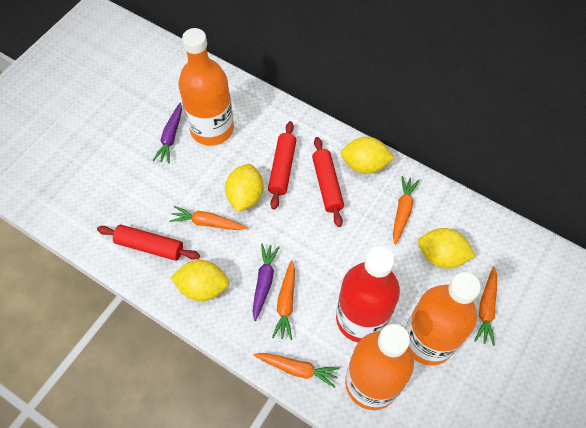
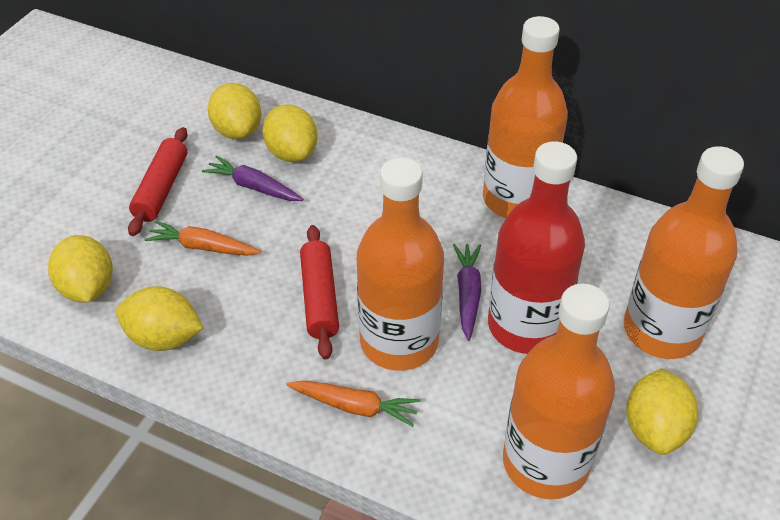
orange bottle: [178,28,234,146] [345,324,414,410] [405,272,481,366] = 3 -> [357,157,444,371] [483,16,568,218] [503,284,615,499] [624,146,744,359] = 4
orange carrot: [169,206,247,230] [253,353,340,388] [272,260,295,340] [393,176,419,245] [474,266,497,346] = 5 -> [145,221,261,256] [286,381,420,427] = 2
red rolling pin: [97,224,200,261] [268,121,296,210] [312,137,344,227] = 3 -> [128,127,188,236] [300,225,339,359] = 2
yellow lemon: [170,260,229,301] [225,164,264,212] [341,137,394,174] [418,228,475,269] = 4 -> [48,235,113,302] [116,286,204,351] [208,83,261,139] [262,104,318,162] [626,368,698,455] = 5

